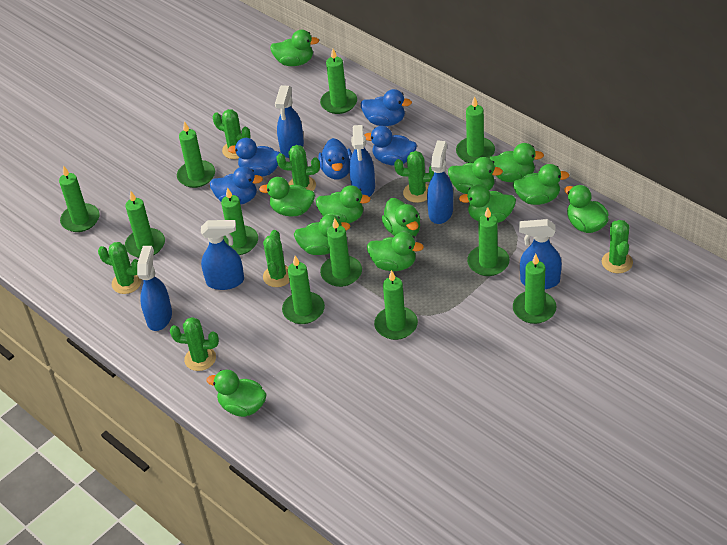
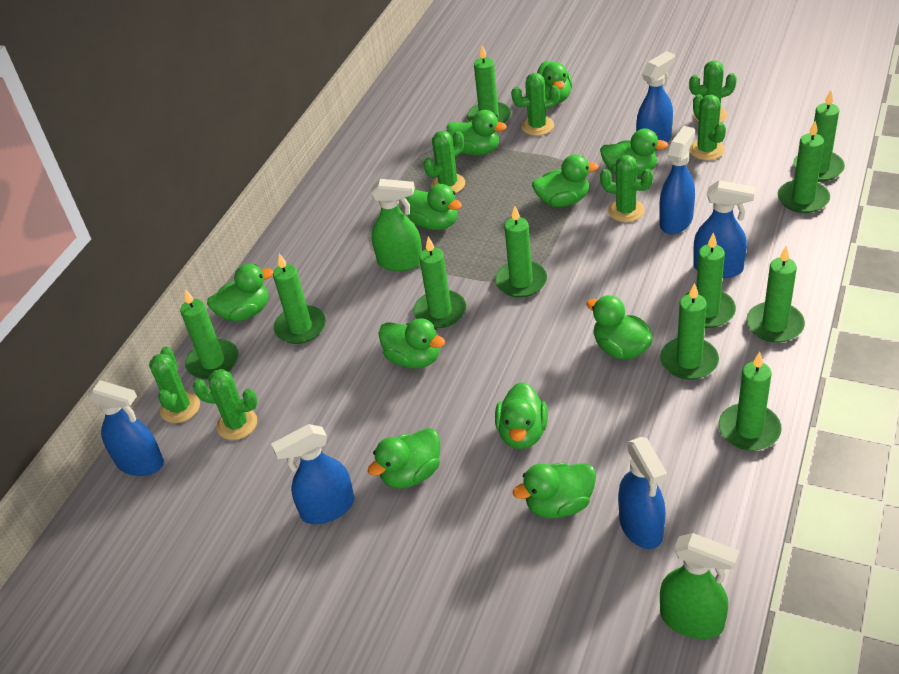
blue duck: [210,167,263,205] [228,138,280,176] [318,138,352,179] [361,89,412,126] [364,126,417,165] = 5 -> none = 0
green duck: [206,369,267,417] [259,177,315,216] [270,30,319,66] [294,214,350,255] [316,185,371,223] [367,232,424,271] [382,198,421,237] [448,157,503,194] [459,185,516,223] [489,143,544,182] [513,164,569,205] [564,185,609,233] = 12 -> [207,264,274,322] [368,428,440,489] [379,318,445,369] [406,184,462,230] [447,110,507,156] [495,382,548,449] [513,463,596,518] [532,154,599,207] [537,61,572,104] [586,295,653,360] [600,129,668,177] = 11
green spray bottle: none = 0 -> [370,179,422,271] [660,533,739,639] = 2

